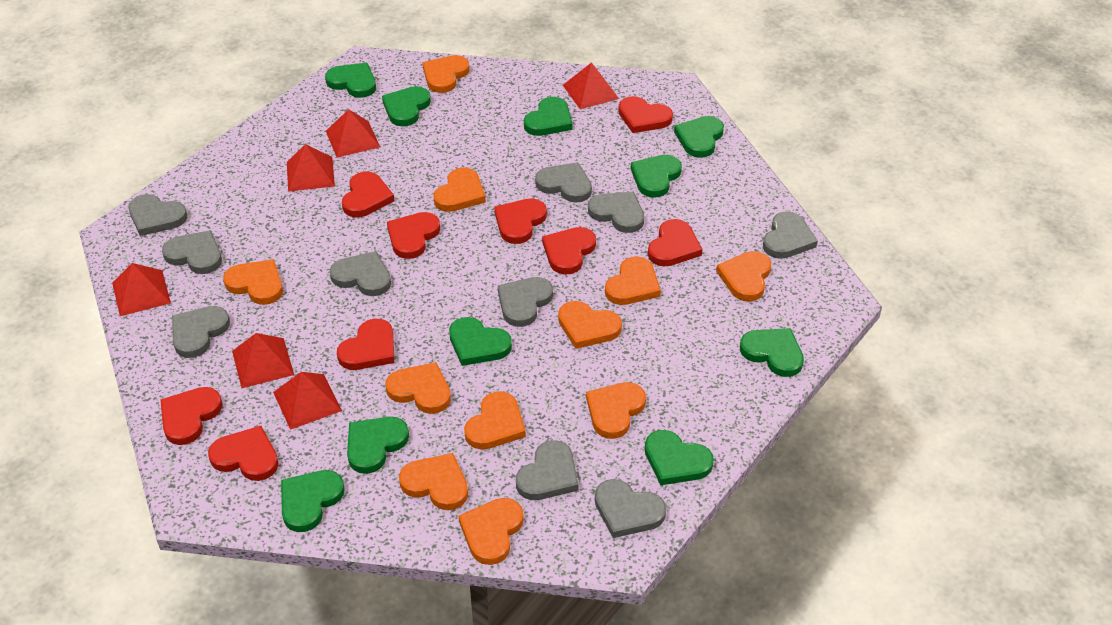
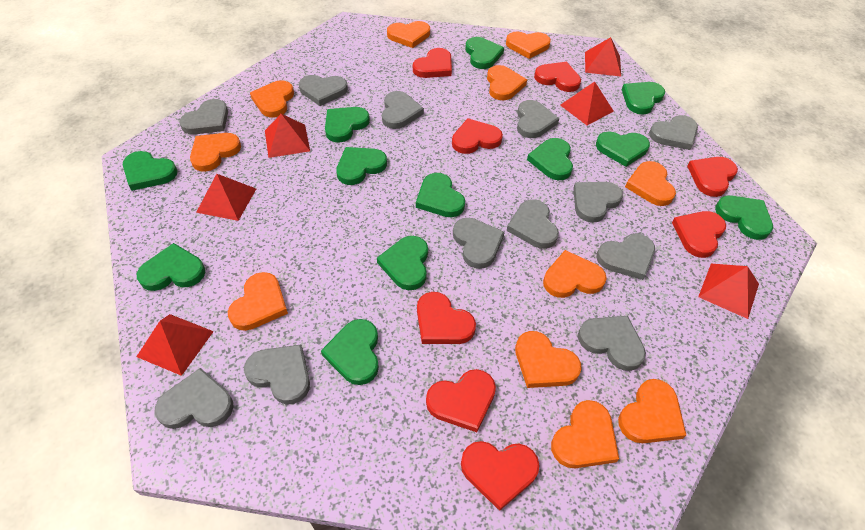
green heart: [281,470,345,532] [325,63,376,98] [347,417,409,474] [382,86,431,126] [449,317,512,366] [524,97,572,136] [631,155,682,198] [645,430,714,485] [674,116,724,158] [740,328,804,377] = 10 -> [123,151,177,191] [137,243,205,291] [321,319,379,385] [325,107,370,142] [336,147,387,185] [377,236,428,290] [416,173,465,217] [465,37,504,69] [527,138,573,180] [596,131,650,167] [622,82,665,114] [715,195,773,240] = 12
grey heart: [128,194,187,236] [162,230,222,274] [172,306,230,358] [330,251,391,296] [498,277,553,327] [516,440,578,500] [535,162,592,203] [588,192,644,233] [595,479,666,538] [763,211,818,259] = 10 -> [155,368,233,429] [179,99,228,135] [244,345,310,405] [299,75,348,106] [382,91,424,129] [453,218,505,269] [507,199,559,249] [517,100,559,138] [573,182,623,223] [578,316,646,371] [596,233,655,280] [649,115,698,150] = 12
red heart: [160,387,222,445] [208,426,279,481] [337,319,394,370] [342,172,394,217] [387,212,440,259] [494,198,547,244] [542,227,596,275] [618,96,673,133] [648,219,702,266] = 9 -> [413,48,452,78] [417,292,476,344] [426,369,496,432] [452,118,503,154] [461,441,540,511] [534,62,581,92] [672,211,726,258] [687,157,738,197] = 8

